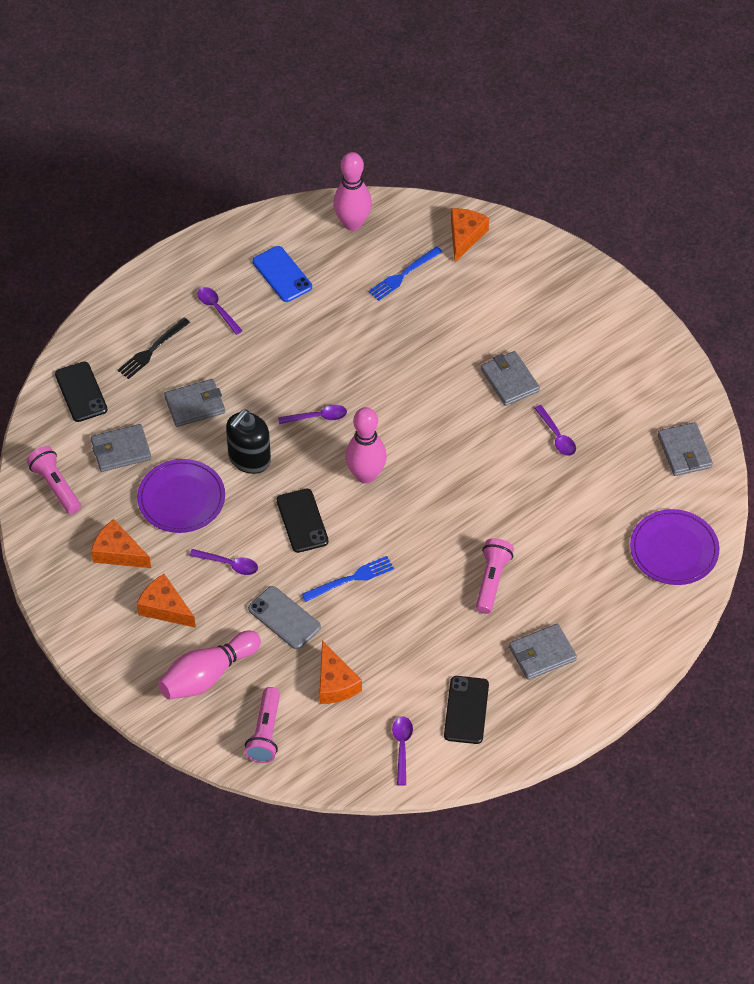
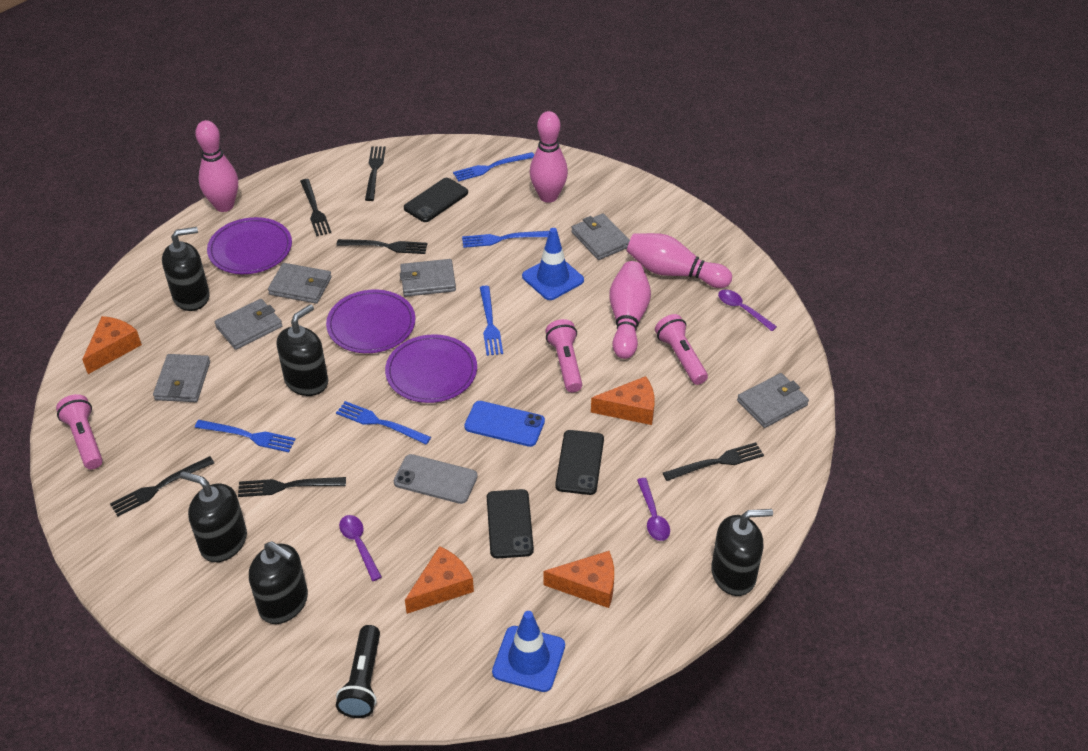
black flashlight: none = 0 -> [336,625,380,718] = 1
black fork: [118,318,190,379] = 1 -> [110,456,214,516] [238,477,346,497] [300,179,331,236] [337,239,427,254] [365,146,386,201] [663,442,764,481] = 6
black soap dispenser: [226,410,271,474] = 1 -> [162,227,210,311] [180,471,247,562] [249,541,308,624] [277,304,328,396] [711,509,773,596] = 5
blue fork: [302,556,394,602] [369,246,442,301] = 2 -> [195,420,296,452] [336,401,431,445] [453,152,534,181] [462,231,549,248] [480,286,503,356] = 5
blue traffic cone: none = 0 -> [492,611,565,692] [522,228,584,300] = 2
grey wallet: [91,424,151,472] [164,379,225,427] [481,351,540,406] [509,624,577,680] [658,422,713,476] = 5 -> [153,354,210,402] [215,299,282,350] [268,263,332,304] [400,259,456,297] [571,214,630,260] [737,373,809,428] = 6
pink bowling pin: [158,631,261,699] [333,152,372,231] [345,407,387,484] = 3 -> [195,120,238,212] [530,111,568,203] [610,261,651,359] [627,233,732,288] = 4
purple plate: [137,459,225,533] [630,509,719,585] = 2 -> [207,217,292,274] [326,290,415,353] [385,334,477,403] = 3
purple spoon: [189,549,258,575] [197,287,243,335] [278,405,347,424] [392,717,413,786] [534,405,576,456] = 5 -> [339,515,382,581] [637,478,670,541] [718,290,777,331] = 3

